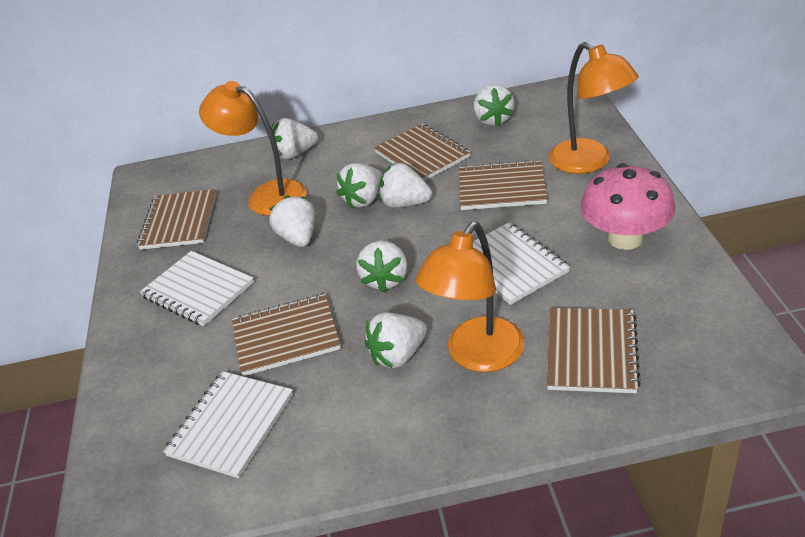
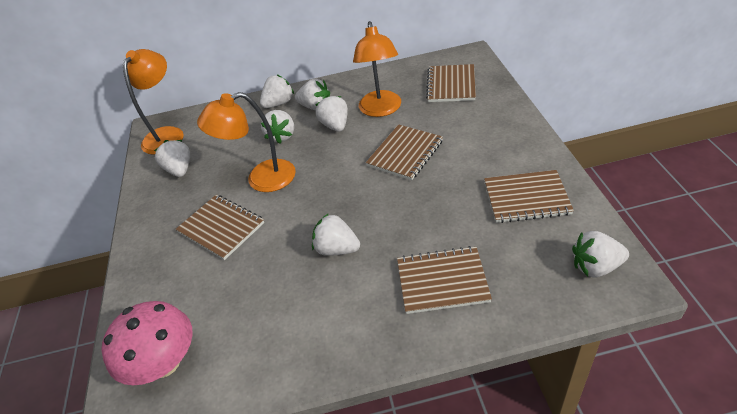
white notebook: [140,251,254,326] [163,371,293,478] [473,222,570,305] = 3 -> none = 0

